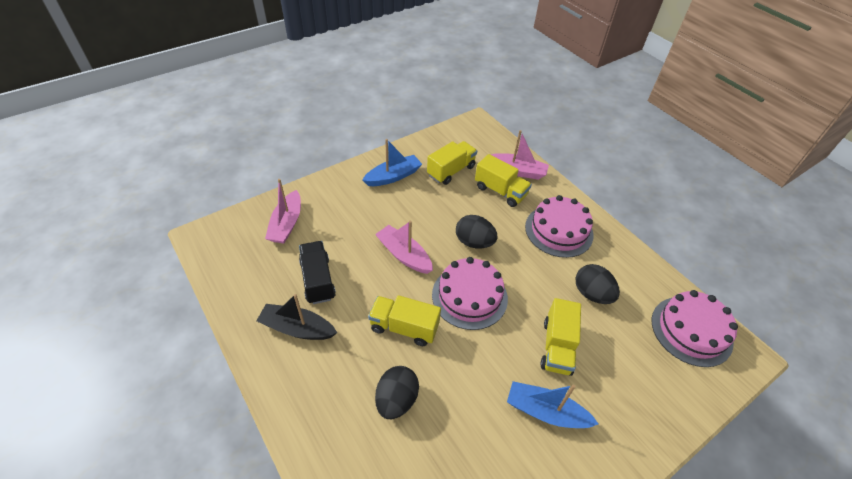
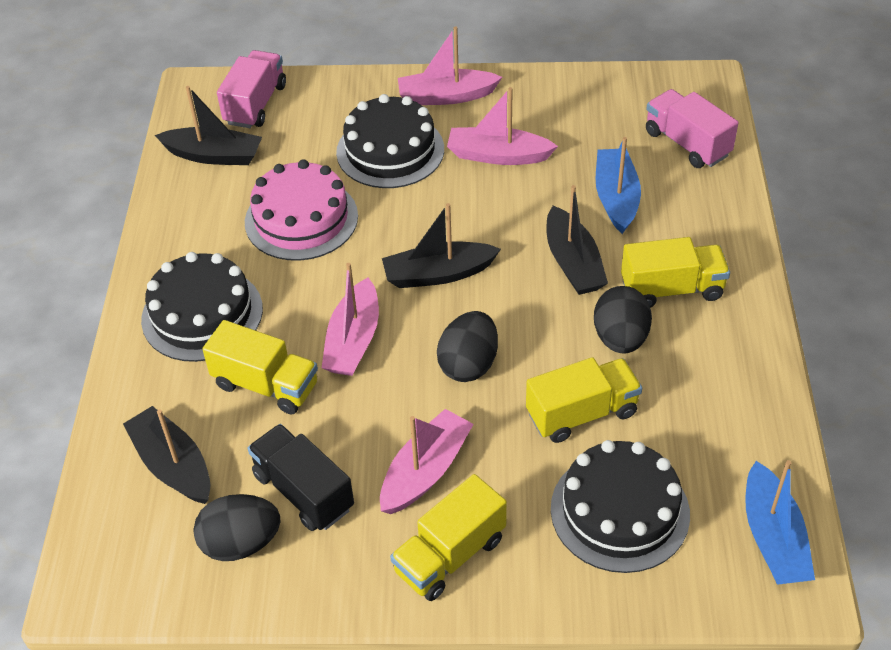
black boat: [256,294,337,340] = 1 -> [123,406,210,504] [155,86,262,165] [382,203,501,288] [547,185,608,295] = 4
black cake: none = 0 -> [141,252,263,362] [336,94,444,188] [551,440,690,573] = 3
pink boat: [265,179,301,243] [375,221,433,274] [490,130,549,180] = 3 -> [322,263,379,376] [380,409,474,514] [398,27,502,105] [447,87,558,165] = 4
pink cake: [432,257,508,330] [525,195,594,258] [652,290,738,367] = 3 -> [245,159,358,261] = 1
pink truck: none = 0 -> [217,50,286,128] [646,89,738,168] = 2

